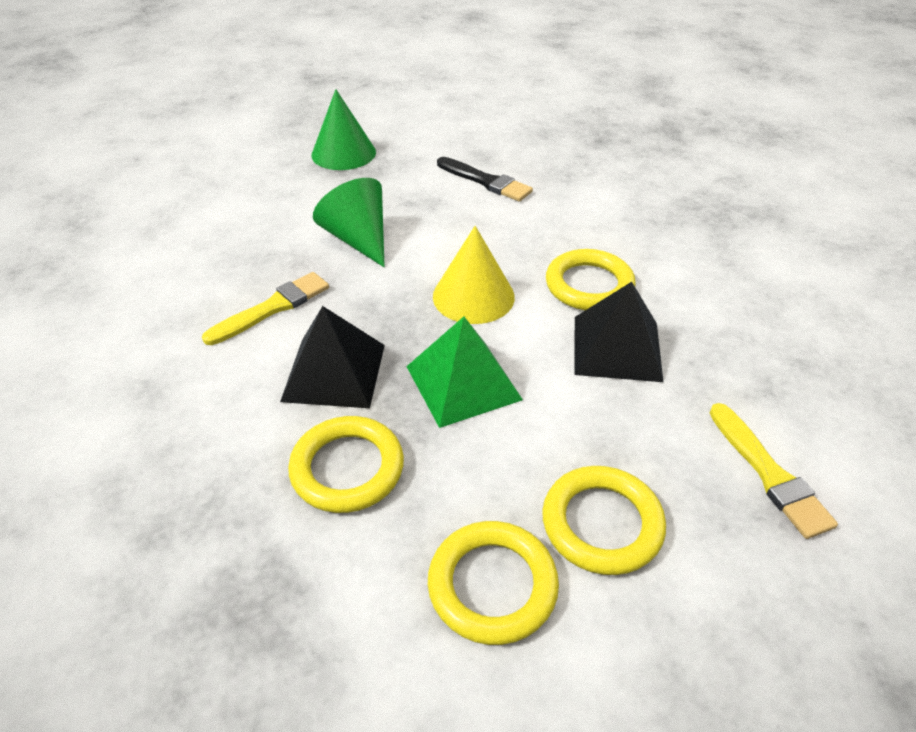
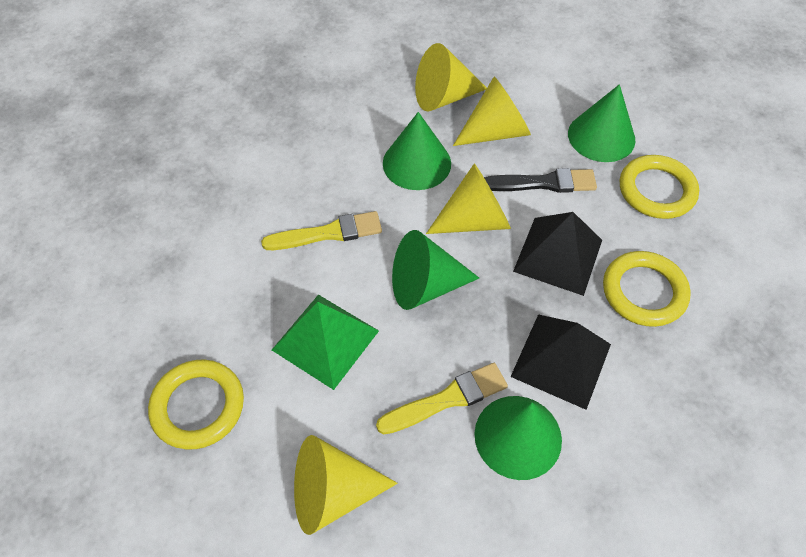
green cone: [312,89,376,170] [313,178,385,267] = 2 -> [383,112,451,190] [392,230,479,310] [474,396,562,480] [568,84,635,162] = 4
yellow cone: [433,226,515,324] = 1 -> [294,435,398,535] [415,43,487,112] [426,163,511,234] [453,77,531,146] = 4
yellow ring: [288,416,404,513] [428,521,559,645] [542,466,666,575] [546,249,636,310] = 4 -> [148,360,244,450] [603,251,691,327] [620,155,699,219] = 3

